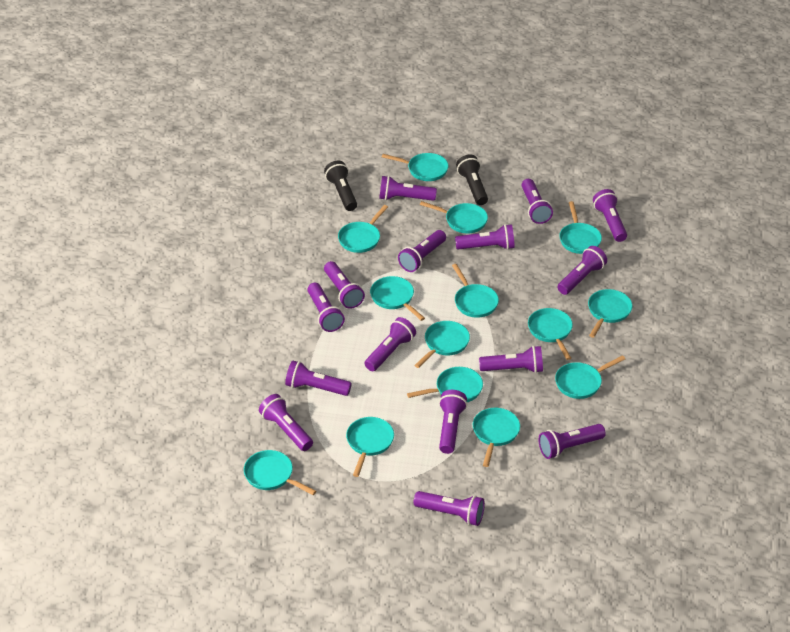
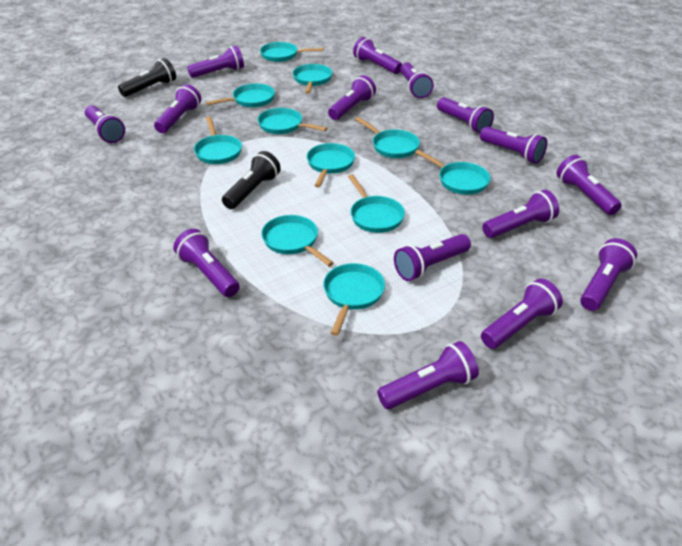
turquoise pan: [244,450,316,495] [338,205,388,253] [346,417,394,477] [370,276,425,321] [382,153,449,181] [407,367,483,402] [414,321,470,368] [420,201,488,233] [452,264,499,318] [473,408,520,467] [528,308,573,360] [555,355,625,399] [559,201,602,254] [588,289,633,338] = 14 -> [194,116,242,164] [206,83,275,108] [257,108,327,134] [260,42,324,62] [261,215,334,266] [292,64,332,94] [307,143,355,187] [323,263,385,336] [348,174,405,233] [355,117,420,158] [415,150,491,195] = 11

